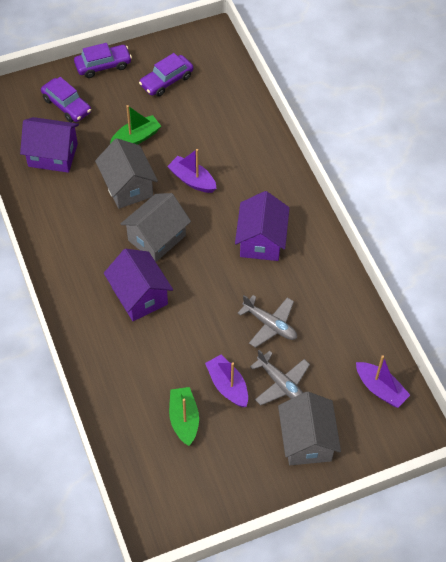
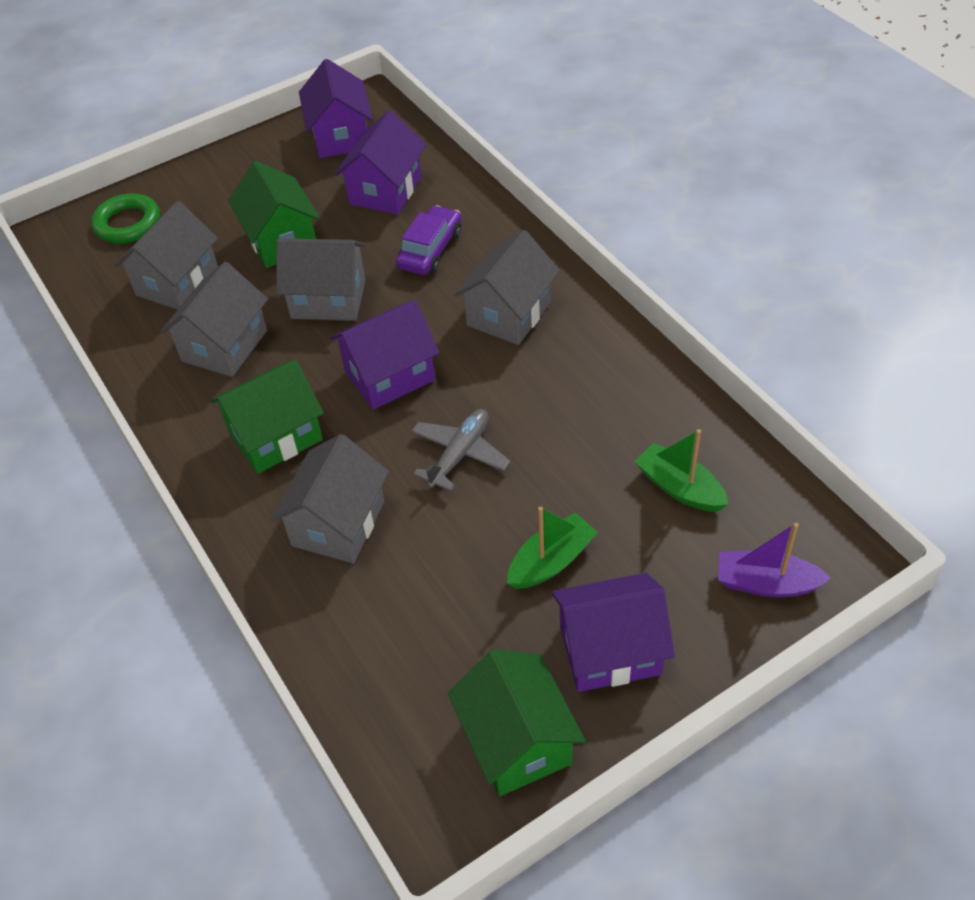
green house: none = 0 -> [210,360,324,474] [228,161,320,268] [448,649,586,796] = 3
green ring: none = 0 -> [91,193,160,243] = 1
grey house: [95,138,158,209] [121,193,191,262] [278,392,341,465] = 3 -> [114,201,218,310] [160,262,268,377] [271,434,389,563] [276,238,366,321] [454,230,560,345] = 5
grey plane: [237,295,297,348] [250,350,310,405] = 2 -> [411,409,510,491] = 1
purple boat: [167,149,217,193] [205,354,248,407] [356,355,410,408] = 3 -> [718,523,831,598] = 1
purple car: [41,77,91,122] [74,43,132,78] [139,53,193,97] = 3 -> [396,205,461,275] = 1
purple house: [20,117,79,173] [104,249,173,321] [235,191,290,261] = 3 -> [299,59,373,158] [330,300,440,410] [335,110,426,214] [552,573,675,692] = 4

